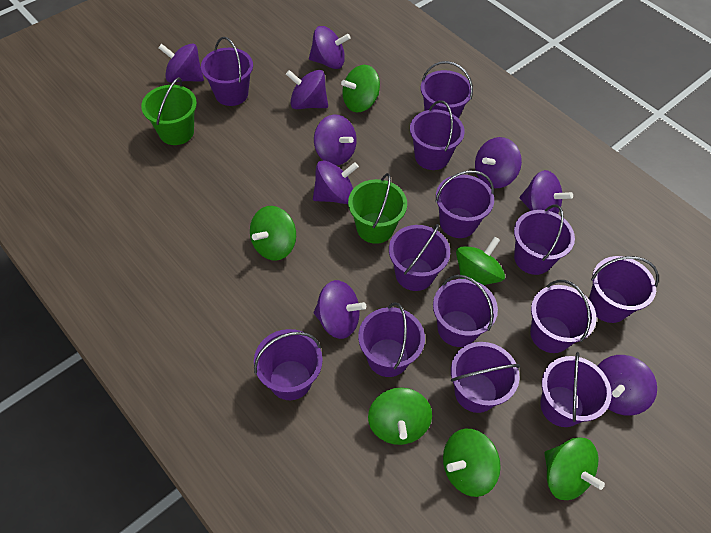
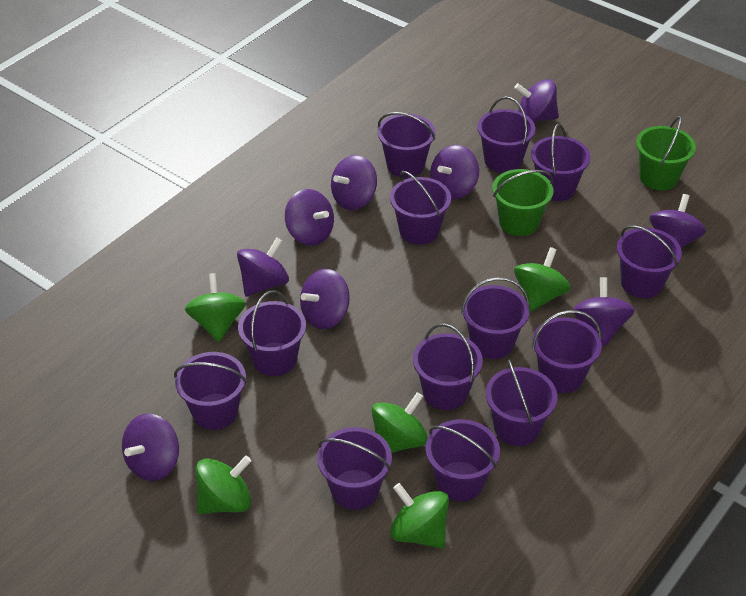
green spinning top: [250,206,296,261] [341,65,380,112] [368,387,432,445] [443,429,501,497] [456,236,505,285] [544,437,605,500] = 6 -> [185,273,246,342] [196,456,252,514] [372,392,428,453] [390,483,449,549] [514,247,571,312] = 5

